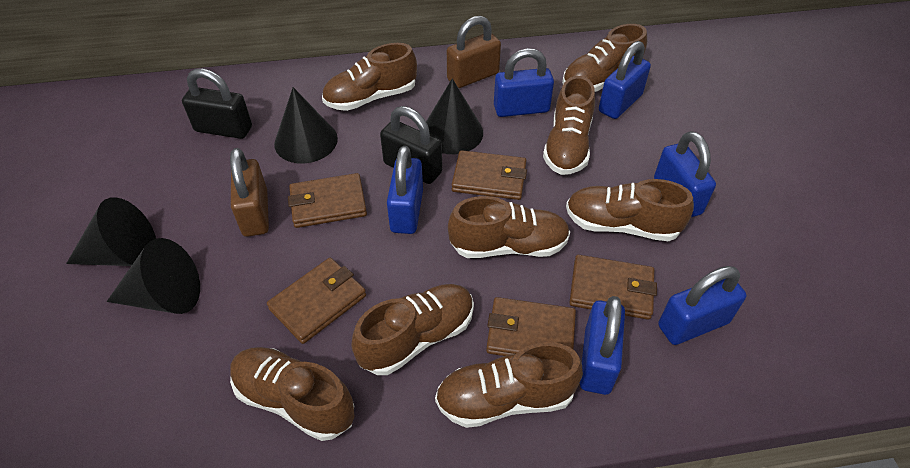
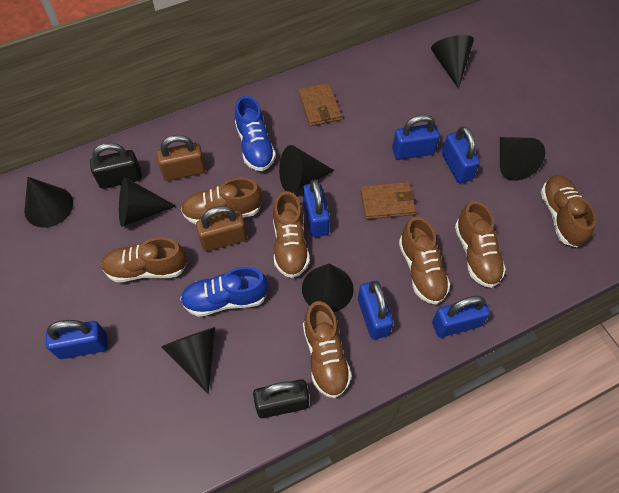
black cone: [66,197,156,266] [107,238,200,314] [274,87,338,163] [426,78,483,154] = 4 -> [24,177,73,228] [119,177,176,227] [161,327,215,394] [279,145,334,193] [302,263,354,312] [431,35,474,89] [500,137,545,181] = 7
blue shoe: none = 0 -> [180,267,268,317] [235,96,276,171] = 2
brown shoe: [230,347,355,441] [322,43,417,111] [351,284,474,375] [435,342,583,428] [448,196,570,258] [543,76,595,175] [562,24,647,92] [566,179,694,241] = 8 -> [101,238,187,282] [181,178,262,224] [273,191,309,278] [303,301,352,398] [399,217,450,305] [455,201,506,288] [541,175,596,247] = 7
brown wallet: [267,258,366,344] [288,173,367,228] [452,150,527,200] [486,297,576,356] [569,255,657,320] = 5 -> [298,83,342,126] [360,182,416,219] = 2

